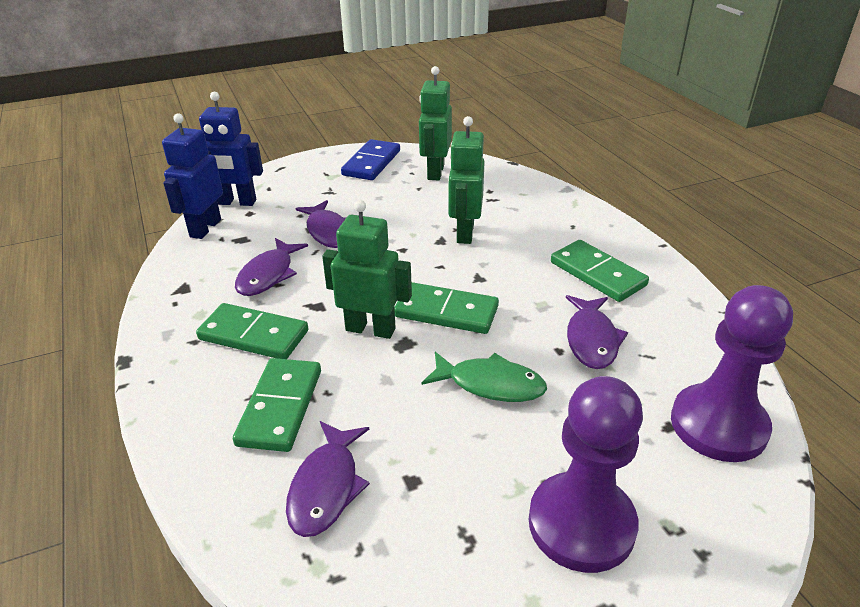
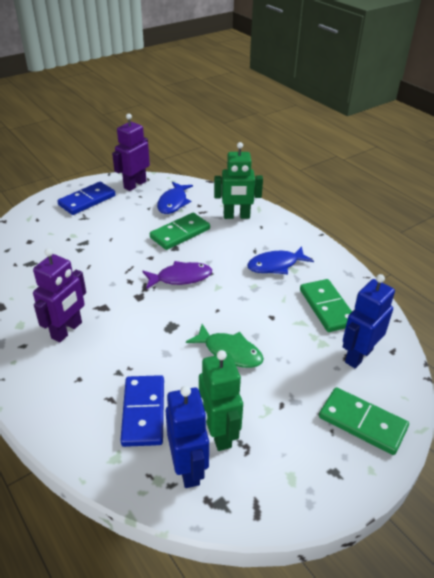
blue domino: [341,139,400,180] = 1 -> [57,182,116,215] [120,375,164,447] = 2
blue fish: none = 0 -> [157,182,193,214] [247,246,314,274] = 2
green domino: [196,303,309,359] [233,358,321,452] [394,282,499,334] [551,240,649,302] = 4 -> [150,213,210,250] [300,279,352,332] [319,387,409,455] = 3
green robot: [322,200,412,339] [419,66,452,181] [448,116,485,244] = 3 -> [199,350,243,451] [214,142,263,219] = 2
purple fish: [235,238,308,296] [286,421,370,537] [295,200,347,248] [566,295,628,369] = 4 -> [142,261,212,289] = 1
purple pawn: [529,376,643,573] [671,285,793,462] = 2 -> none = 0
purple robot: none = 0 -> [33,248,86,342] [112,114,150,191] = 2

